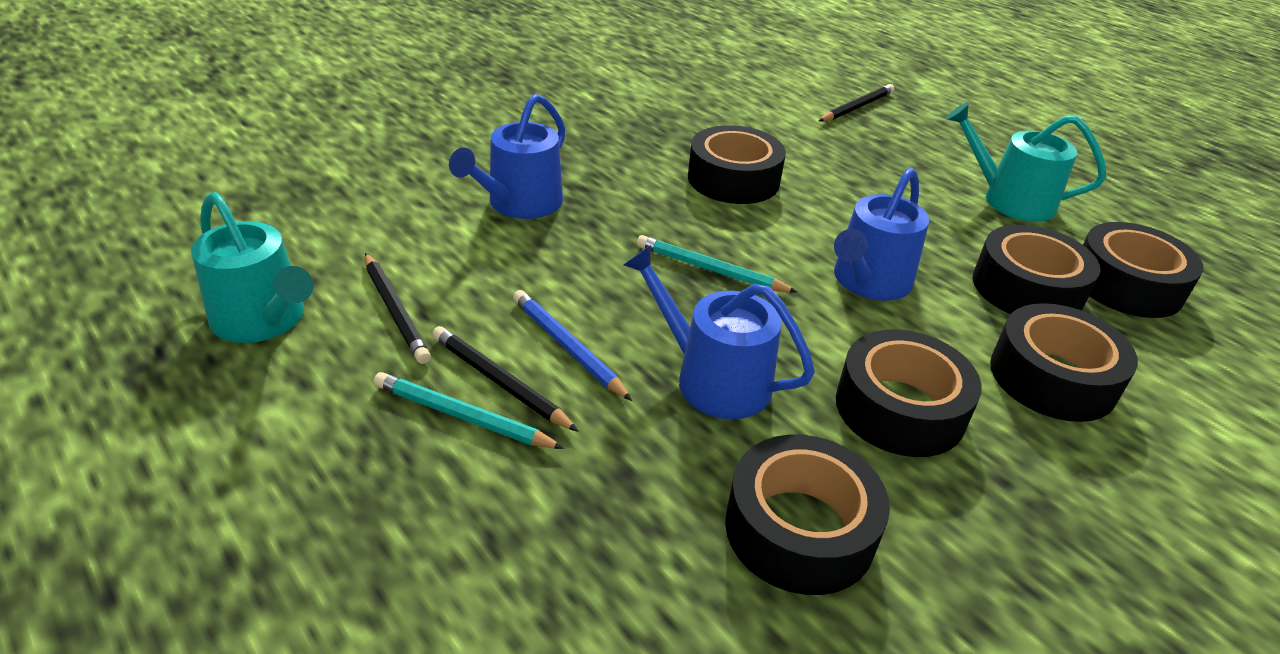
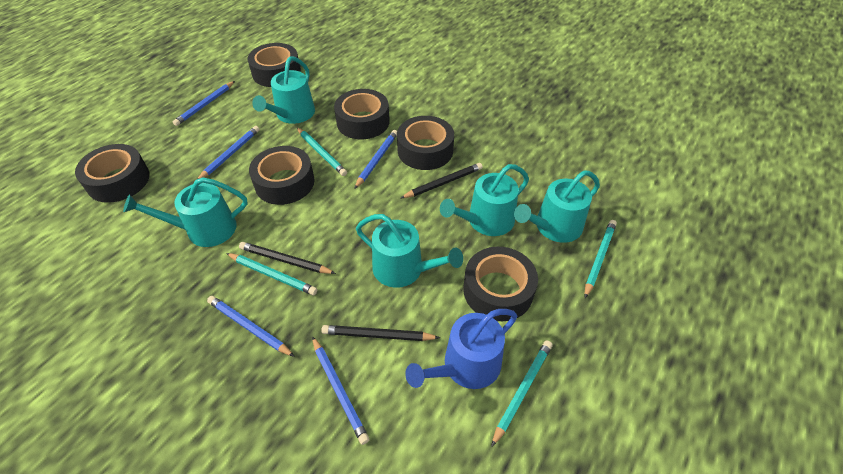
blue pencil: [513,290,632,401] = 1 -> [173,81,235,126] [197,126,260,179] [207,296,295,357] [312,336,369,445] [354,130,397,189] = 5
blue watering can: [449,94,565,219] [623,245,815,419] [834,168,929,301] = 3 -> [405,309,517,389] = 1
turquoise pencil: [373,372,565,449] [637,235,798,293] = 2 -> [226,253,317,295] [297,128,347,176] [491,340,552,447] [584,220,617,298] = 4
turquoise watering can: [191,192,314,343] [946,102,1106,222] = 2 -> [123,177,248,247] [252,57,315,124] [356,214,463,288] [440,164,529,236] [514,170,600,243] = 5

